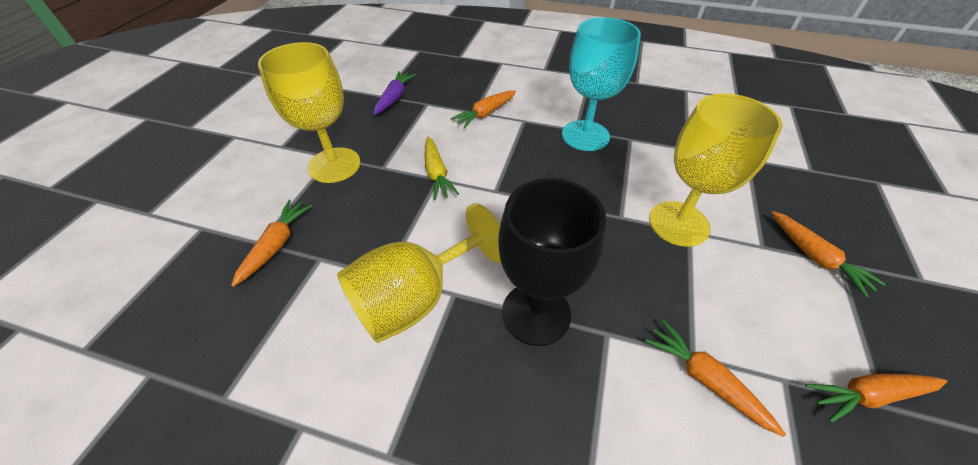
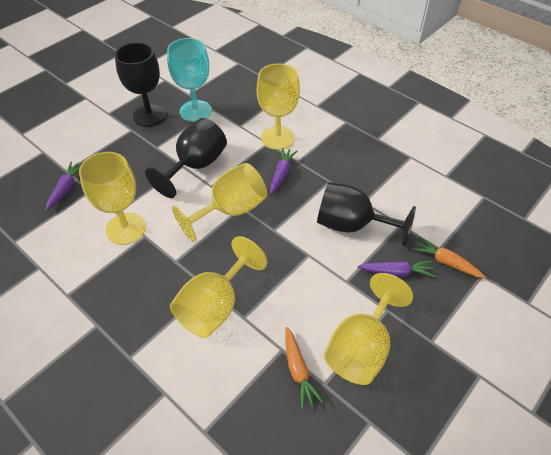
black goblet: [498,178,606,346] = 1 -> [115,42,166,127] [145,118,227,198] [317,182,416,246] = 3
orange carrot: [231,200,312,287] [450,91,516,128] [645,320,786,437] [772,211,886,297] [805,374,948,423] = 5 -> [285,327,324,410] [412,236,486,278] = 2
purple carrot: [374,71,416,115] = 1 -> [46,162,80,211] [270,148,298,194] [358,260,435,277] = 3
yellow carrot: [425,137,459,200] = 1 -> none = 0
yellow goblet: [258,42,361,183] [337,203,501,343] [649,93,783,247] = 3 -> [79,152,146,245] [170,236,267,338] [172,163,267,242] [257,64,300,150] [324,273,413,385] = 5

